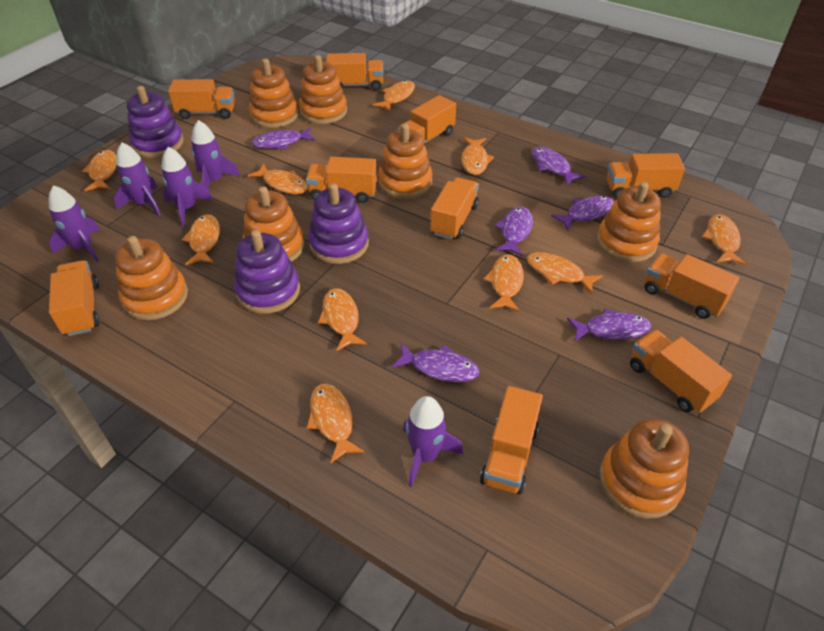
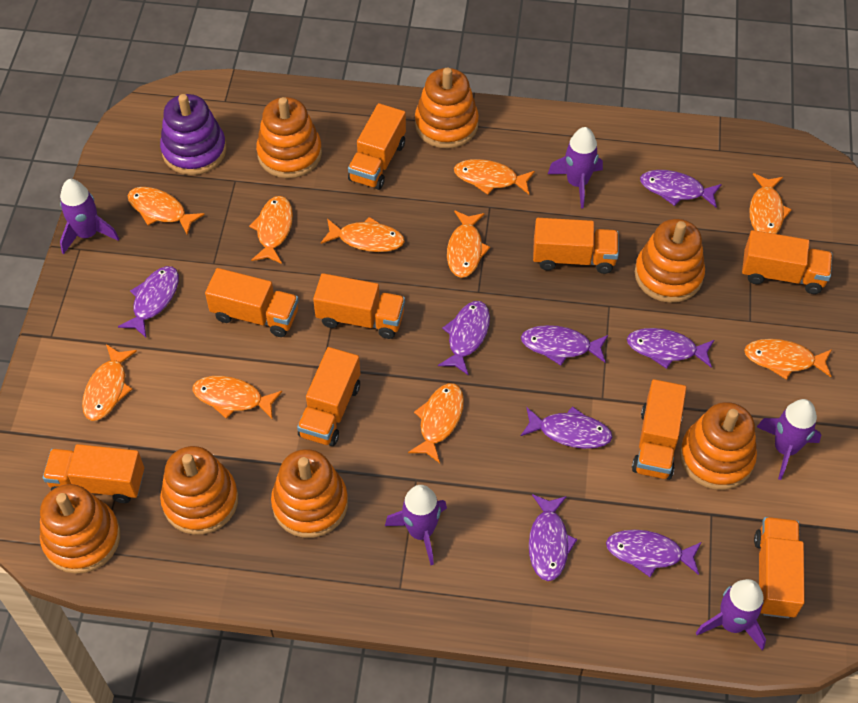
orange truck: [49,260,100,336] [168,79,235,119] [306,157,377,203] [326,53,383,90] [398,95,456,146] [430,177,479,240] [480,386,543,495] [607,153,685,198] [630,329,732,413] [644,253,739,319] = 10 -> [43,444,144,503] [205,268,299,337] [297,347,360,446] [313,273,405,339] [348,103,406,190] [533,218,619,274] [632,379,686,480] [742,230,833,294] [754,517,805,618] = 9
purple fish: [252,127,315,150] [392,343,480,382] [495,207,533,256] [532,146,586,186] [551,196,615,231] [567,308,651,342] = 6 -> [118,266,179,337] [438,301,490,376] [521,325,608,366] [521,406,613,449] [529,494,577,581] [606,530,701,577] [627,328,714,369] [640,170,722,208] = 8
purple stacking toy: [127,86,184,158] [234,230,300,314] [308,183,369,264] = 3 -> [160,94,227,175] = 1

